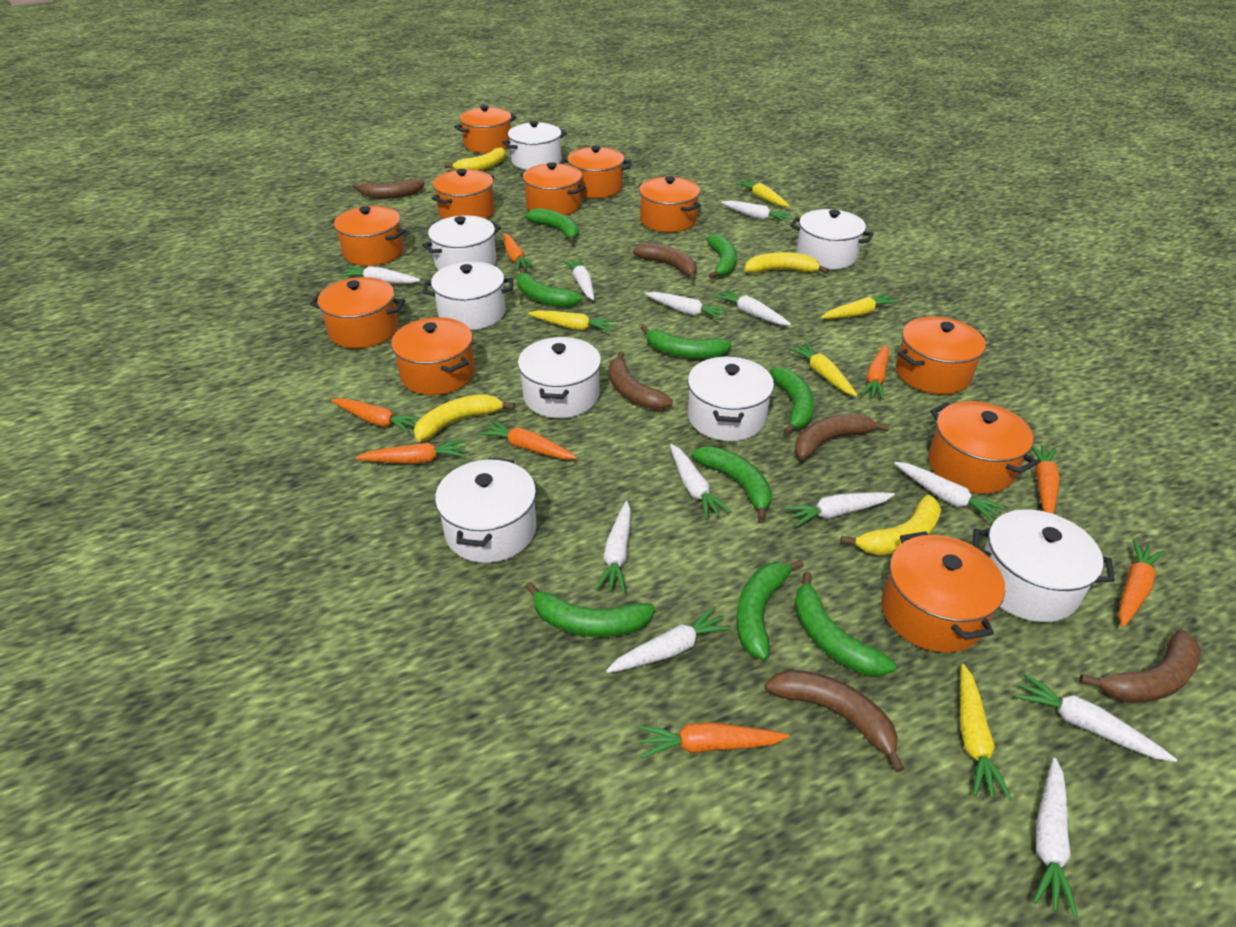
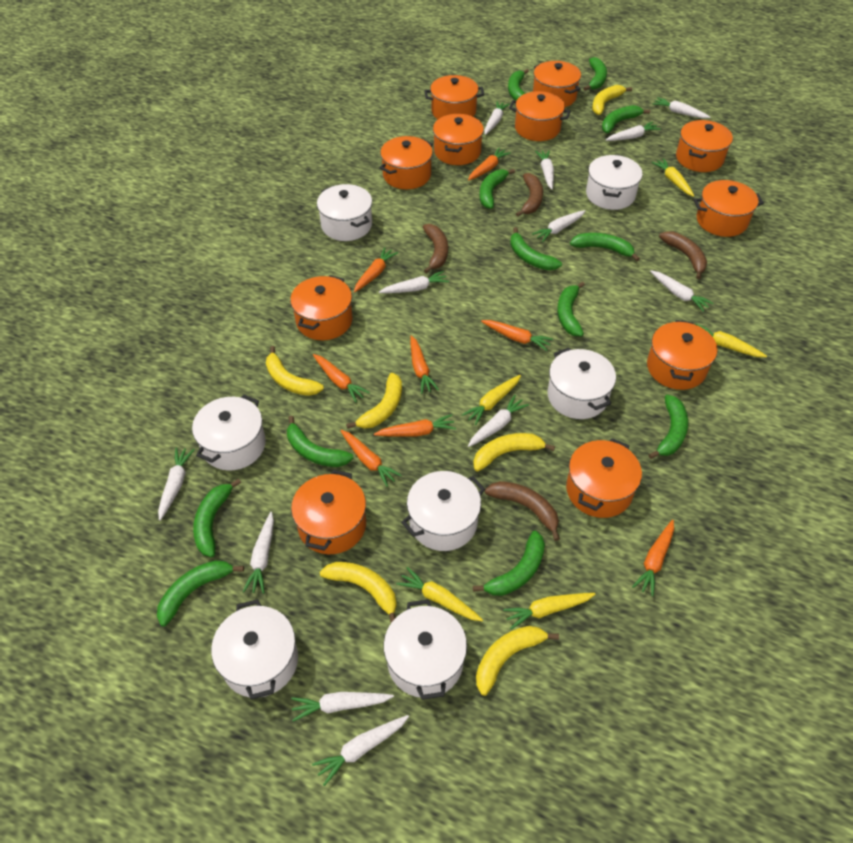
brown banana: [352,179,425,199] [609,351,673,410] [633,243,697,281] [765,670,904,773] [795,414,890,460] [1079,630,1201,703] = 6 -> [423,224,448,274] [485,481,560,541] [516,173,543,217] [659,231,707,279] = 4
green banana: [517,268,582,307] [525,208,579,243] [525,582,655,637] [640,325,732,359] [691,446,772,521] [707,234,737,279] [736,559,804,660] [770,367,814,435] [794,572,896,676] = 9 -> [157,560,244,627] [193,478,241,557] [287,416,353,467] [473,531,545,596] [479,169,515,209] [508,69,529,101] [510,227,562,270] [557,281,585,336] [570,233,640,261] [584,57,607,91] [602,105,650,133] [649,395,688,459] = 12
white pot: [422,215,501,270] [423,262,513,330] [435,458,537,563] [502,121,567,170] [518,337,601,418] [688,357,774,441] [790,209,874,270] [973,509,1115,622] = 8 -> [192,395,266,471] [211,599,298,700] [317,184,372,241] [384,599,467,700] [401,471,485,551] [548,348,616,419] [586,155,642,210] = 7
yellow banana: [414,394,515,442] [445,147,506,171] [745,252,829,274] [841,495,941,555] = 4 -> [266,346,324,396] [320,562,397,623] [346,373,402,429] [473,433,555,472] [476,626,559,696] [592,85,632,115] = 6

